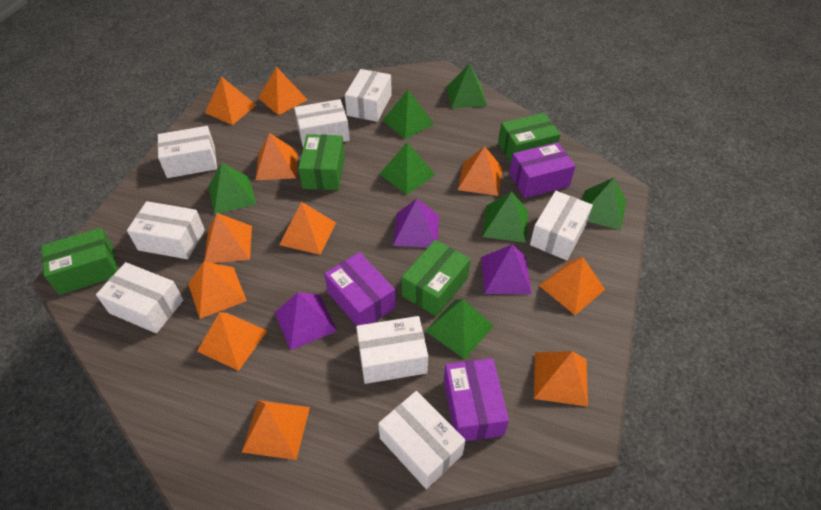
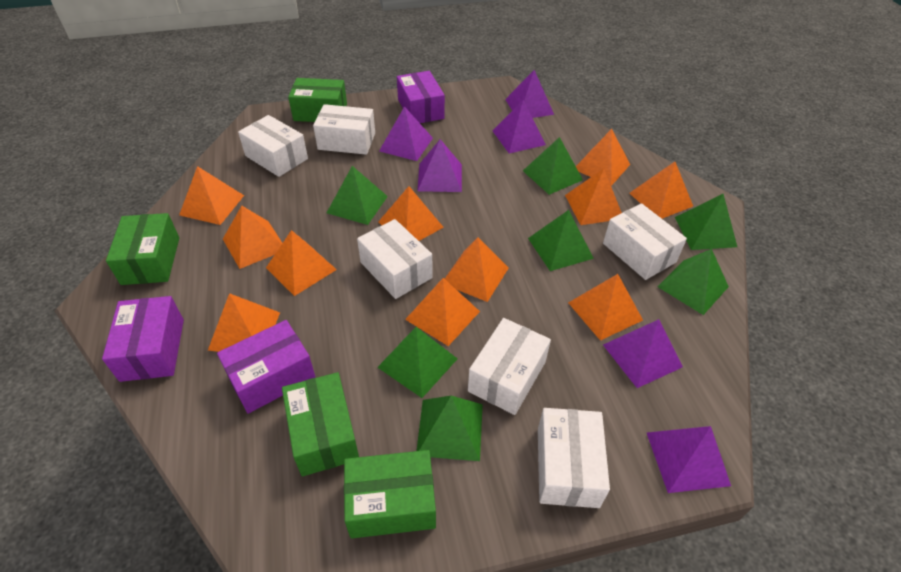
purple pyramid: [275,292,337,350] [393,199,439,248] [481,244,532,294] = 3 -> [379,106,433,161] [417,139,462,192] [493,100,546,154] [505,70,554,118] [603,319,683,388] [647,426,731,493] = 6
white box: [96,262,183,333] [127,201,205,259] [157,126,217,178] [294,99,350,147] [345,69,392,122] [356,316,428,384] [378,391,466,489] [530,191,593,260] = 8 -> [238,115,308,177] [313,104,375,155] [357,219,433,299] [468,318,551,415] [538,408,610,508] [603,203,687,280] = 6

